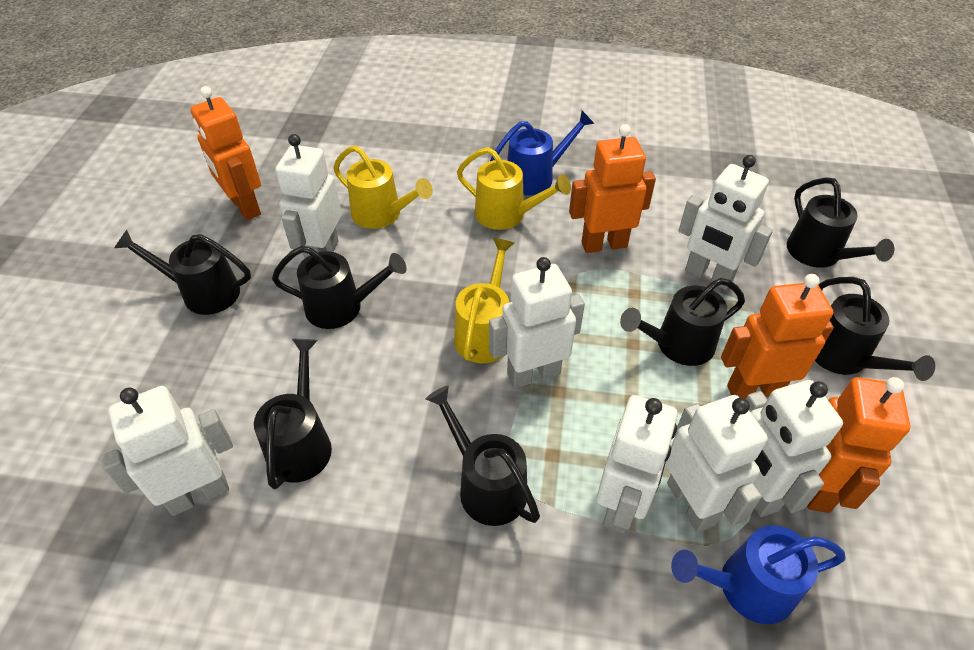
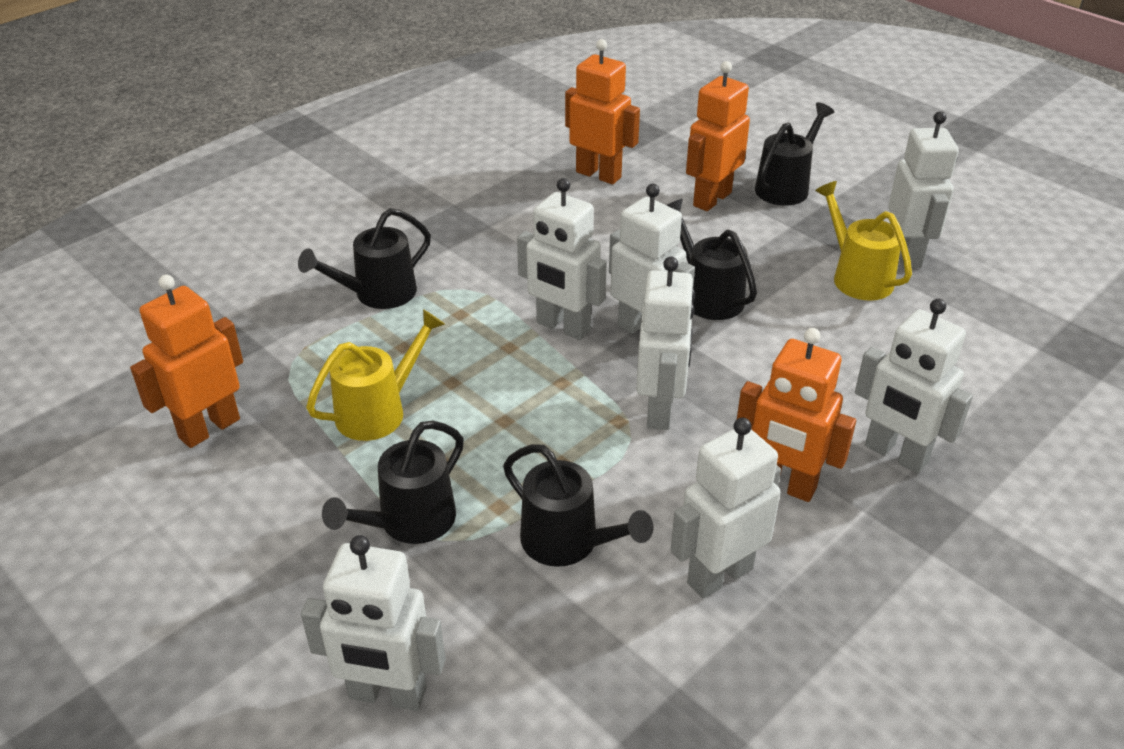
black watering can: [114,230,251,315] [254,339,332,489] [272,246,407,329] [426,385,540,526] [620,278,745,366] [787,177,894,268] [815,277,935,381] = 7 -> [298,208,431,309] [322,421,464,544] [503,444,653,567] [666,199,757,320] [755,103,834,206] = 5
blue watering can: [490,111,595,195] [671,526,845,624] = 2 -> none = 0
yellow watering can: [333,145,433,229] [454,238,514,363] [457,147,571,230] = 3 -> [306,309,445,441] [815,181,912,301] = 2

